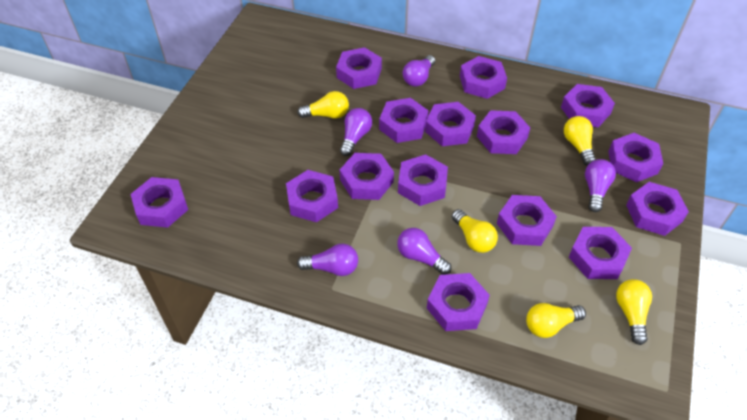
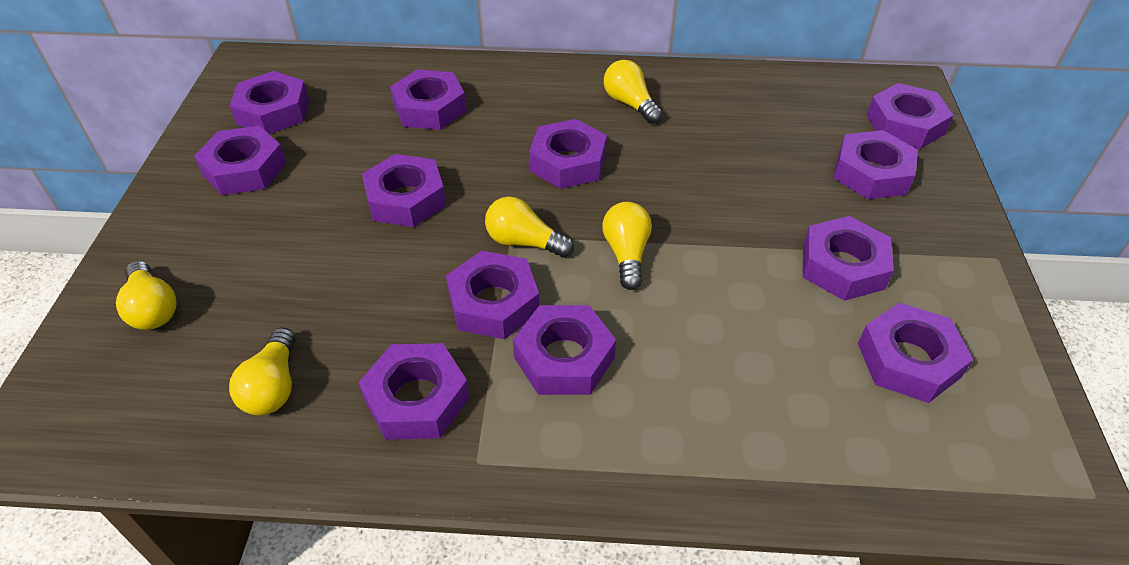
purple light bulb: [297,244,358,276] [340,108,372,156] [397,228,451,275] [403,55,435,87] [585,159,616,212] = 5 -> none = 0
purple nut: [130,177,188,228] [286,170,338,222] [336,47,382,89] [340,153,394,200] [379,98,429,143] [398,154,448,206] [425,102,476,146] [427,273,490,331] [460,56,507,99] [477,110,530,154] [497,195,557,246] [561,84,615,127] [569,227,632,279] [608,133,663,182] [626,182,689,236] = 15 -> [194,126,286,195] [229,71,309,134] [358,343,470,440] [362,154,446,227] [390,69,467,130] [446,251,539,339] [513,305,616,395] [529,119,607,189] [803,216,894,301] [834,130,918,199] [858,303,973,403] [867,83,954,149] = 12

